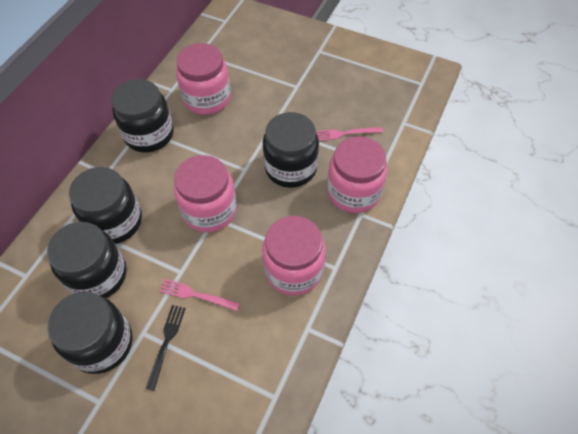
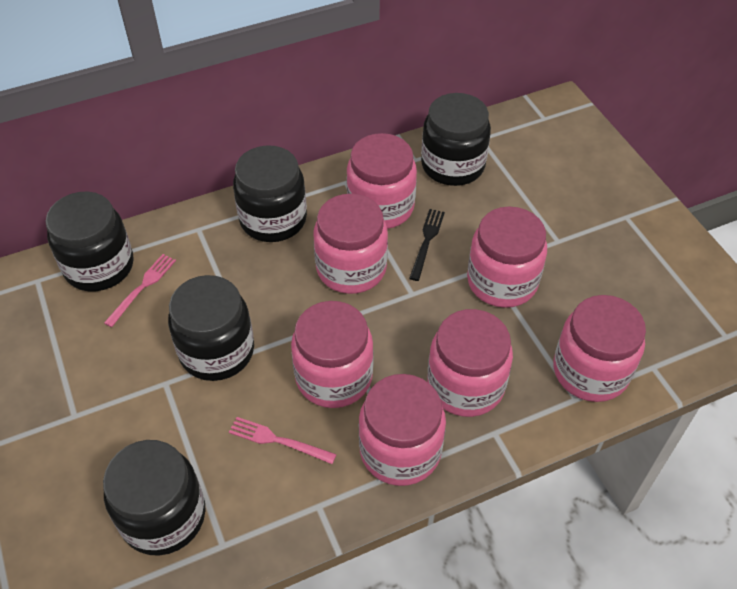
pink jar: [174,155,237,232] [176,43,231,115] [262,216,326,296] [327,136,388,213] = 4 -> [291,301,374,408] [314,194,388,294] [347,133,417,229] [359,374,446,486] [427,309,513,417] [467,206,547,308] [553,295,646,402] = 7

